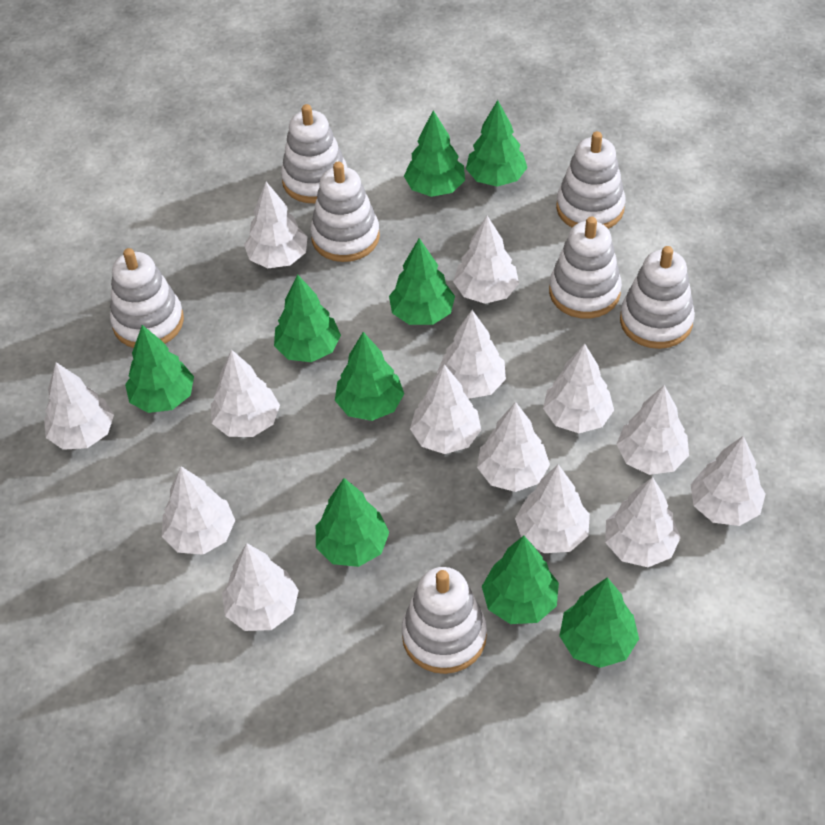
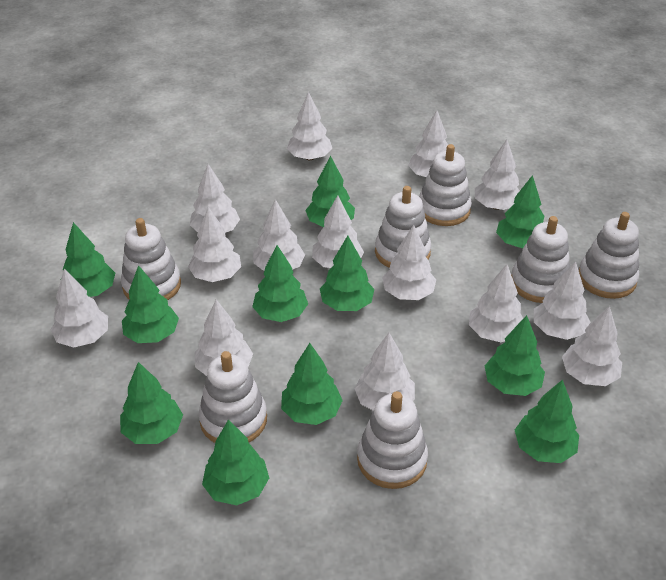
green tree: [125,325,194,413] [274,274,341,362] [316,478,389,567] [335,332,404,421] [389,238,455,325] [404,110,465,197] [466,100,527,187] [482,536,559,624] [559,577,639,668] = 9 -> [60,222,115,297] [120,362,183,444] [122,265,179,343] [202,419,269,505] [252,245,308,322] [281,343,343,425] [305,156,355,227] [320,236,374,311] [485,315,545,396] [496,175,544,248] [515,380,579,463] = 11

